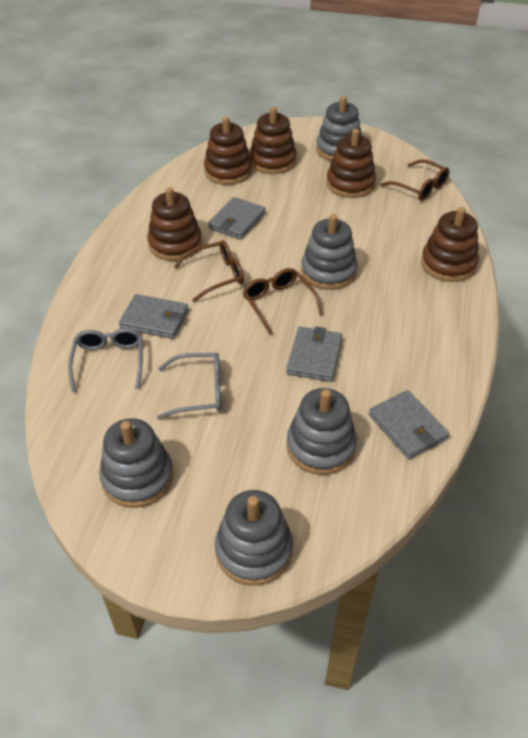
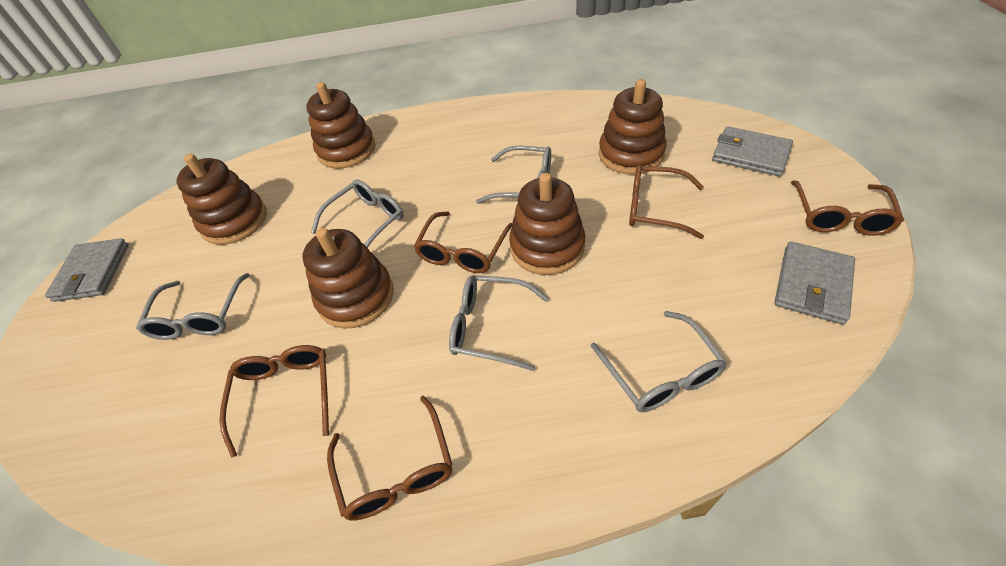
brown glasses: [174,240,244,302] [243,268,323,336] [380,159,449,201] = 3 -> [219,345,329,458] [327,396,453,521] [414,211,512,273] [629,165,704,239] [791,180,904,236] = 5
grey glasses: [68,328,143,392] [157,353,221,419] = 2 -> [136,273,249,340] [311,180,404,248] [449,275,549,371] [476,146,551,204] [591,311,727,412] = 5
grey stacking toy: [99,418,174,508] [215,490,293,586] [287,388,357,475] [301,214,357,290] [316,96,362,161] = 5 -> none = 0
grey wallet: [119,294,189,339] [208,197,266,240] [286,326,342,382] [369,390,449,459] = 4 -> [45,238,129,302] [712,126,793,177] [774,241,855,325] = 3

